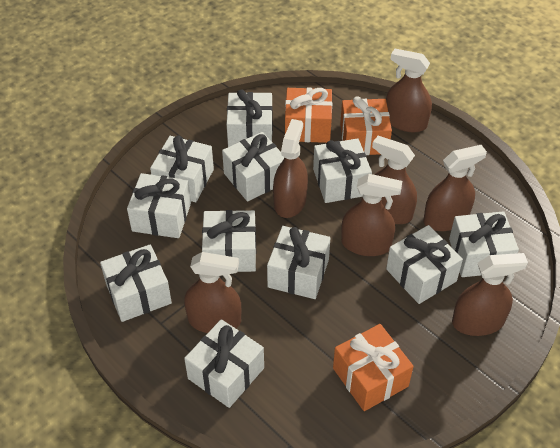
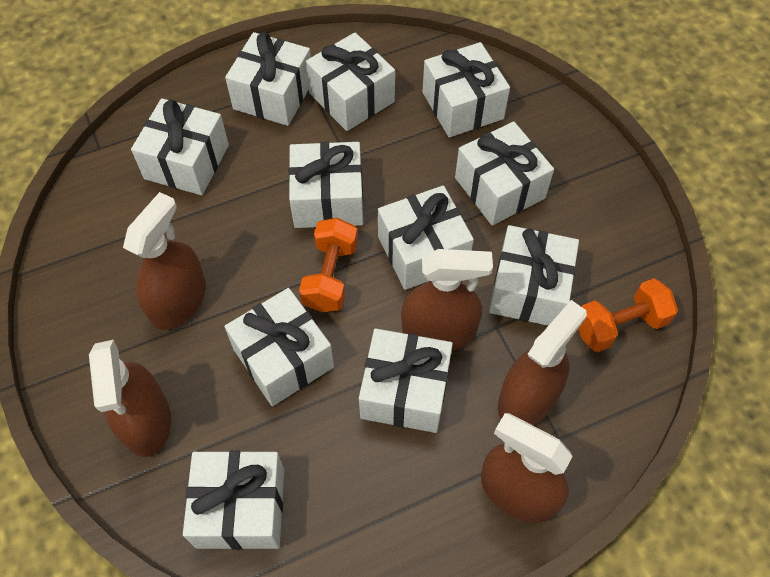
brown spray bottle: [184,252,241,333] [273,119,308,218] [341,174,402,256] [372,136,417,224] [386,49,432,132] [424,145,487,231] [452,253,528,336] = 7 -> [89,340,171,457] [123,192,206,330] [401,249,493,350] [481,413,573,523] [498,300,587,426] = 5
orange dumbbell: none = 0 -> [299,218,358,312] [578,278,678,352] = 2
orange gift: [285,88,332,143] [333,324,414,411] [340,96,392,155] = 3 -> none = 0

